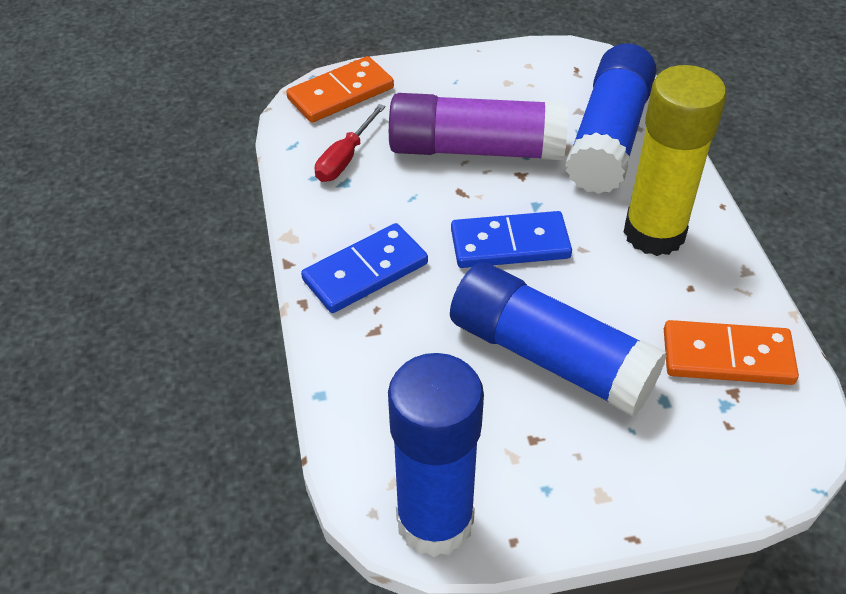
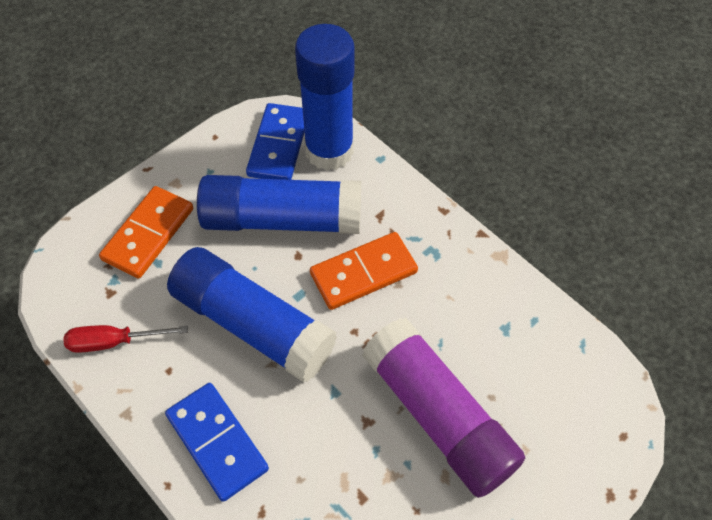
yellow glue stick: [624,65,726,256] = 1 -> none = 0

